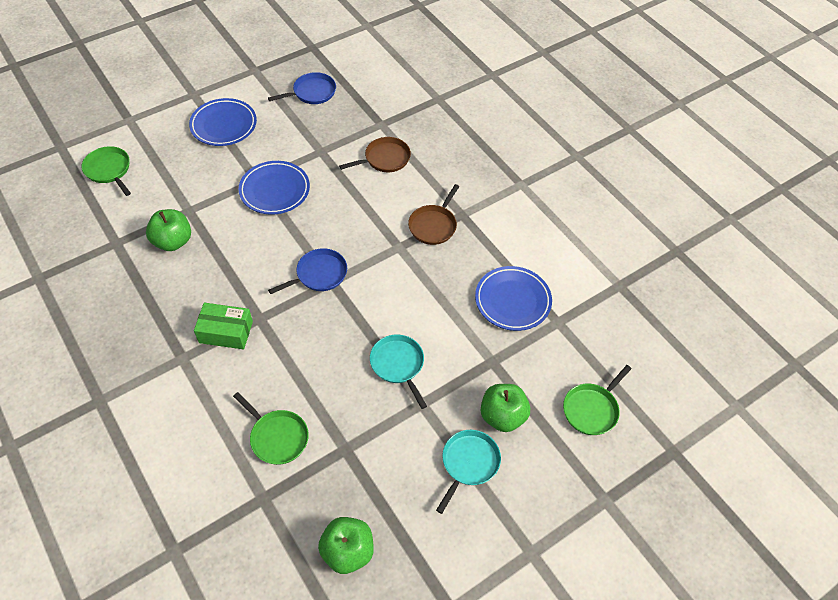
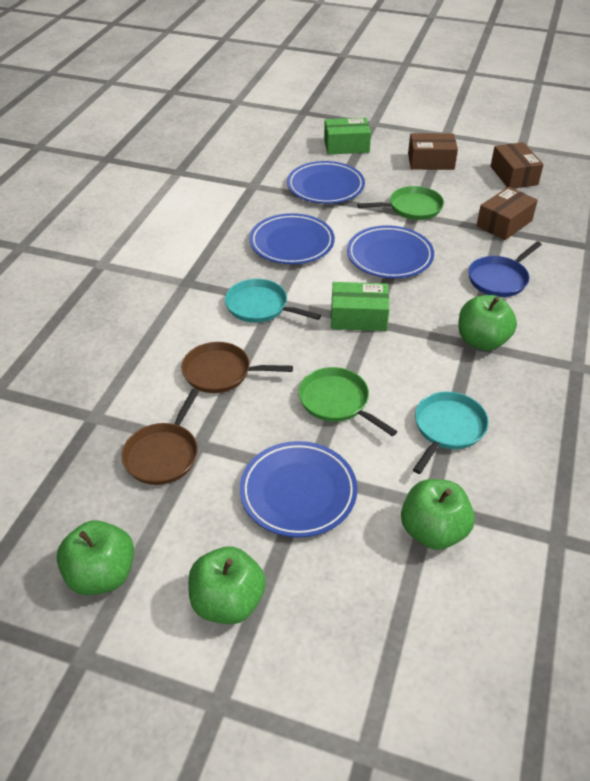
blue pan: [268,72,336,104] [268,248,347,294] = 2 -> [468,241,542,297] = 1
blue plate: [189,98,257,146] [239,161,310,215] [475,266,552,331] = 3 -> [240,441,357,538] [249,213,335,264] [287,161,365,204] [347,225,434,278] = 4
brown box: none = 0 -> [408,133,458,170] [477,187,538,240] [490,142,544,189] = 3
green apple: [146,209,191,251] [318,517,374,574] [480,384,530,432] = 3 -> [56,520,134,596] [188,547,266,624] [401,479,475,550] [458,295,517,351] = 4
green box: [194,303,253,349] = 1 -> [324,118,371,154] [331,282,389,331] = 2
green pan: [82,146,131,196] [233,392,309,465] [563,365,632,435] = 3 -> [298,367,397,436] [357,186,444,220] = 2

